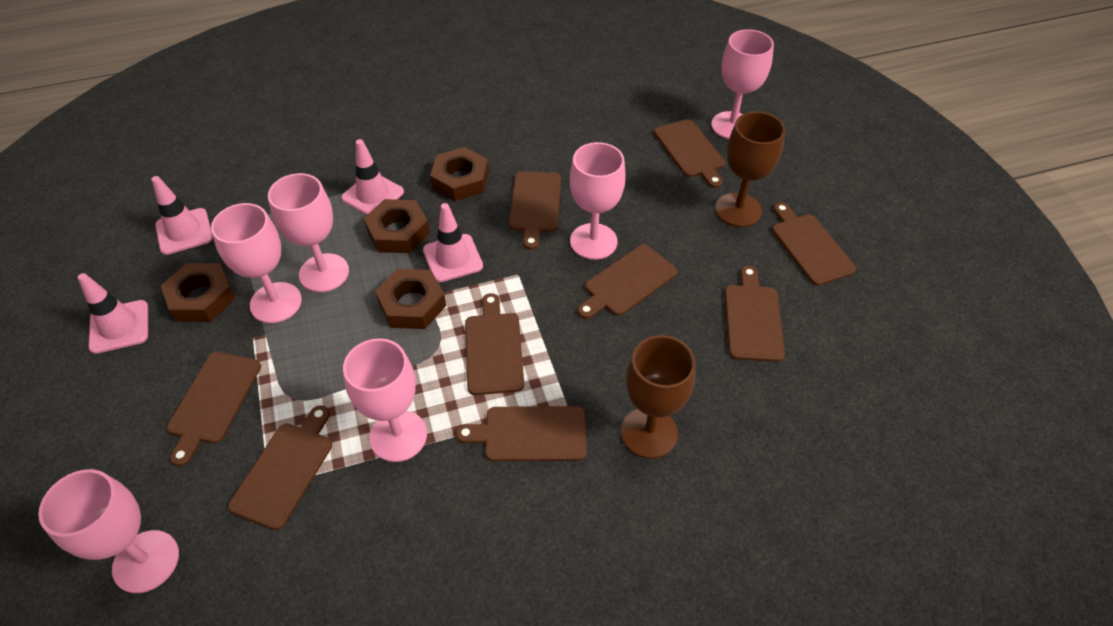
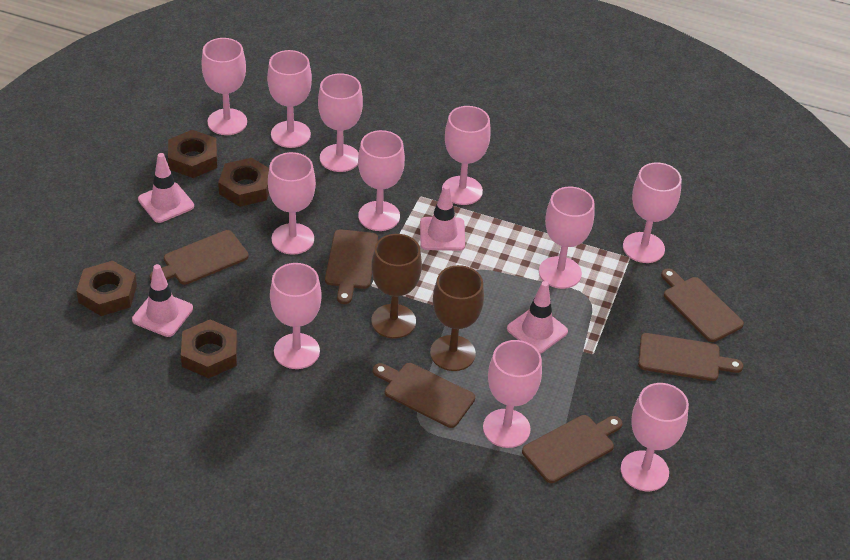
brown cutting board: [167,352,261,466] [228,405,332,530] [456,406,587,461] [465,293,524,395] [509,171,561,250] [577,244,677,319] [654,119,725,188] [725,266,785,362] [772,202,856,286] = 9 -> [149,230,249,285] [325,229,378,304] [373,363,475,428] [522,415,623,483] [638,333,743,381] [661,268,744,342] = 6
pink goblet: [38,469,179,593] [211,203,302,323] [268,173,349,292] [343,338,427,462] [570,142,626,260] [711,29,774,139] = 6 -> [202,38,247,135] [267,50,312,148] [268,152,316,255] [270,263,322,369] [318,73,363,172] [358,130,405,231] [442,106,491,205] [483,340,542,448] [539,187,594,289] [621,383,689,491] [623,162,682,263] = 11

